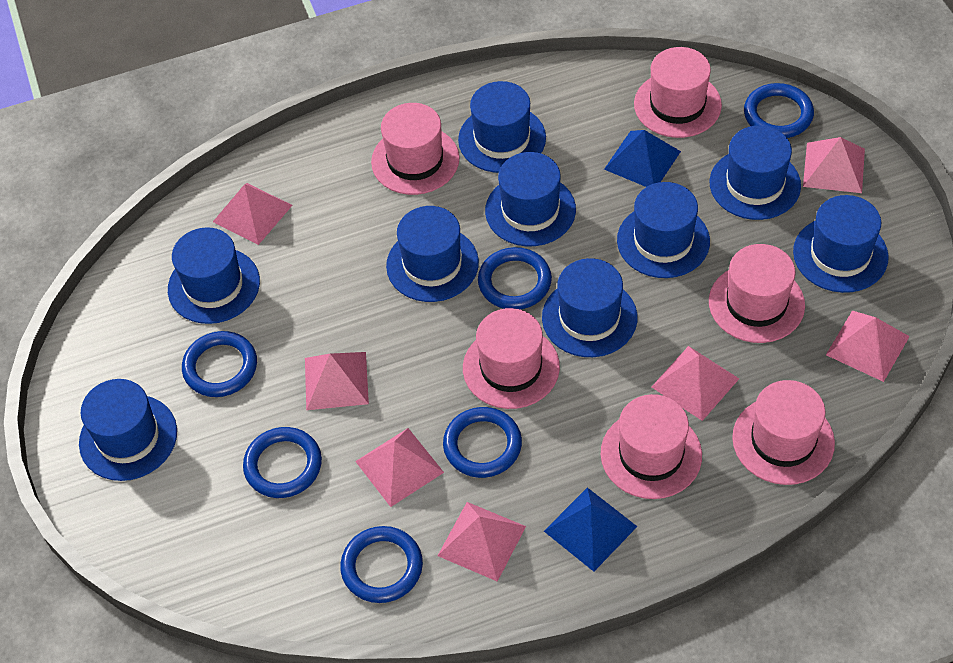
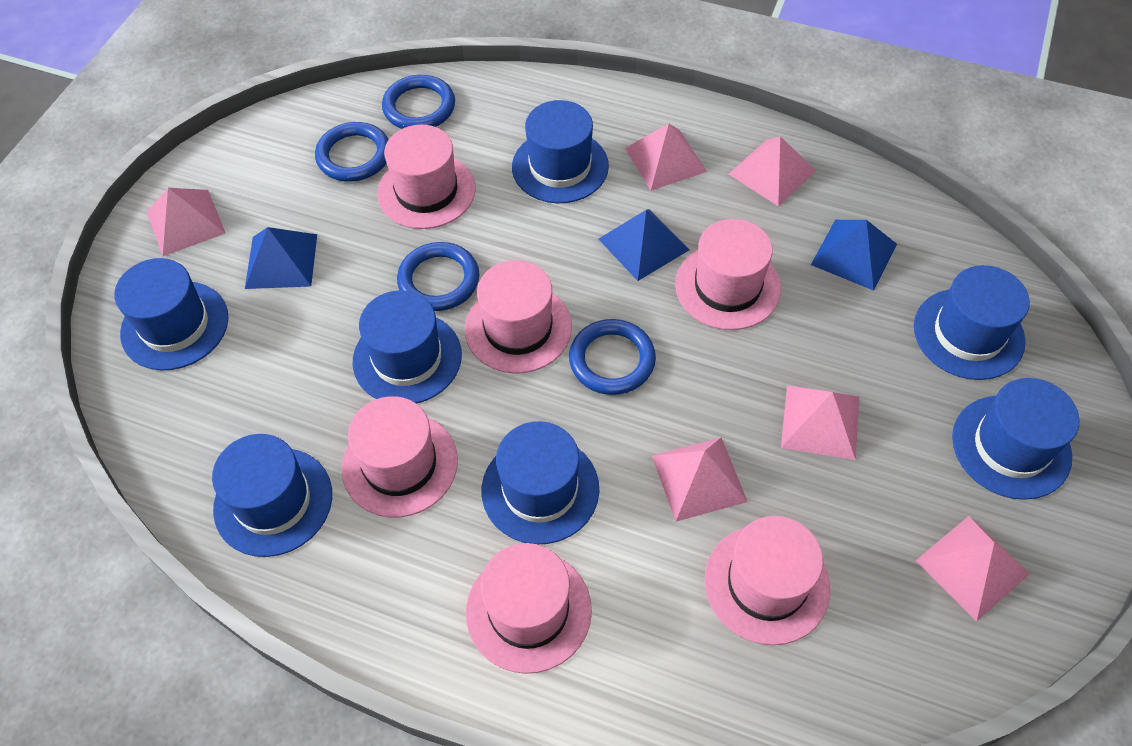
blue hat: [79,379,177,481] [168,227,260,324] [386,206,479,302] [458,81,546,173] [485,152,576,246] [542,258,637,357] [617,182,710,278] [710,126,801,220] [793,195,889,293] = 9 -> [114,258,228,370] [212,434,332,557] [353,290,462,404] [482,421,599,544] [512,100,609,203] [914,265,1030,380] [952,378,1079,500] = 7
blue pyramid: [544,487,638,572] [604,130,681,187] = 2 -> [245,227,317,289] [599,209,689,281] [811,220,897,291] = 3
blue ring: [182,331,257,397] [243,427,322,498] [340,526,423,603] [443,407,522,478] [478,247,552,309] [744,83,814,138] = 6 -> [315,122,389,182] [382,75,455,129] [397,242,479,311] [569,319,656,395] = 4
pink pyramid: [213,183,292,245] [305,352,369,410] [355,428,444,507] [438,502,526,582] [652,346,739,421] [803,137,865,193] [826,311,910,382] = 7 -> [147,188,226,256] [625,124,707,191] [652,437,748,522] [729,136,816,206] [781,385,859,460] [916,516,1030,621] = 6

